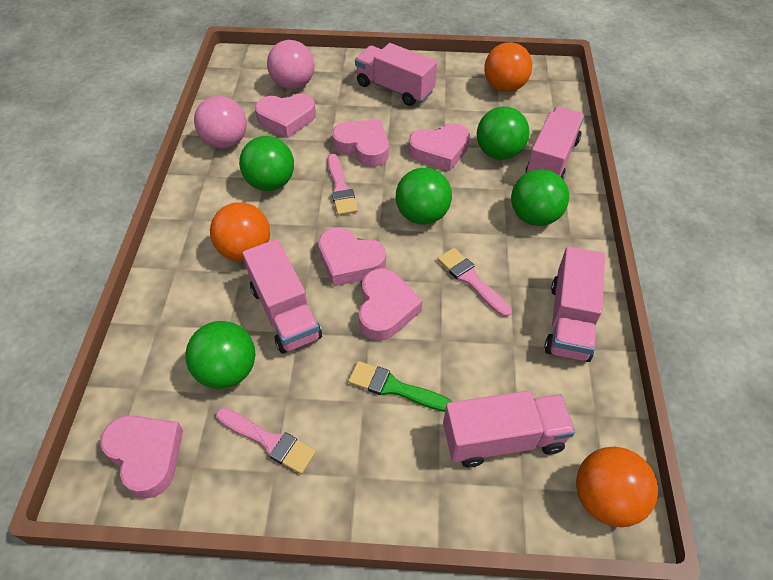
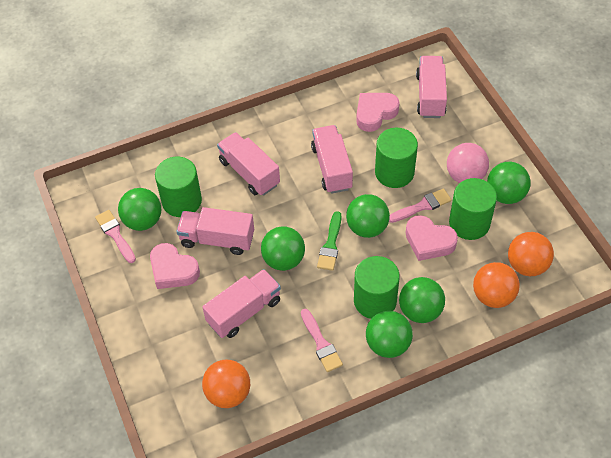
green ball: [185,321,255,389] [239,136,294,191] [396,168,452,224] [477,106,529,160] [511,169,569,226] = 5 -> [118,188,161,231] [261,226,305,271] [346,194,390,238] [366,311,413,358] [399,277,445,323] [487,162,531,204] = 6
green cylinder: none = 0 -> [155,156,202,217] [354,256,400,319] [375,128,418,188] [449,178,497,240] = 4
pink ball: [194,96,247,149] [267,40,314,90] = 2 -> [447,143,489,183] = 1
pink heart: [100,415,183,499] [255,93,316,138] [318,227,386,286] [332,119,389,167] [359,268,423,341] [408,123,470,171] = 6 -> [150,243,200,289] [356,93,399,132] [406,215,458,261] = 3

